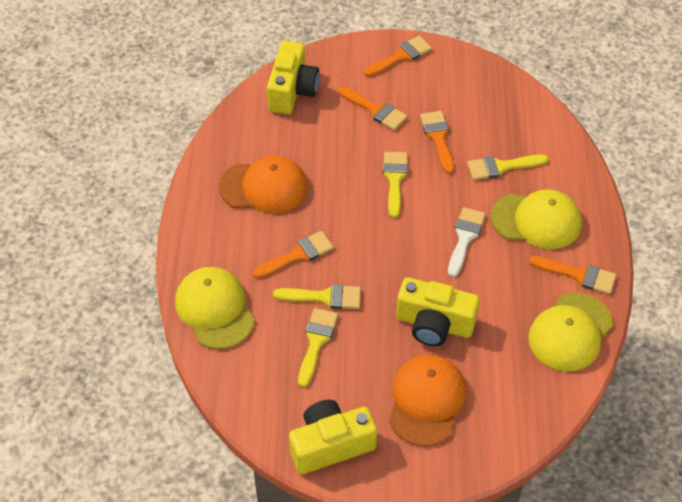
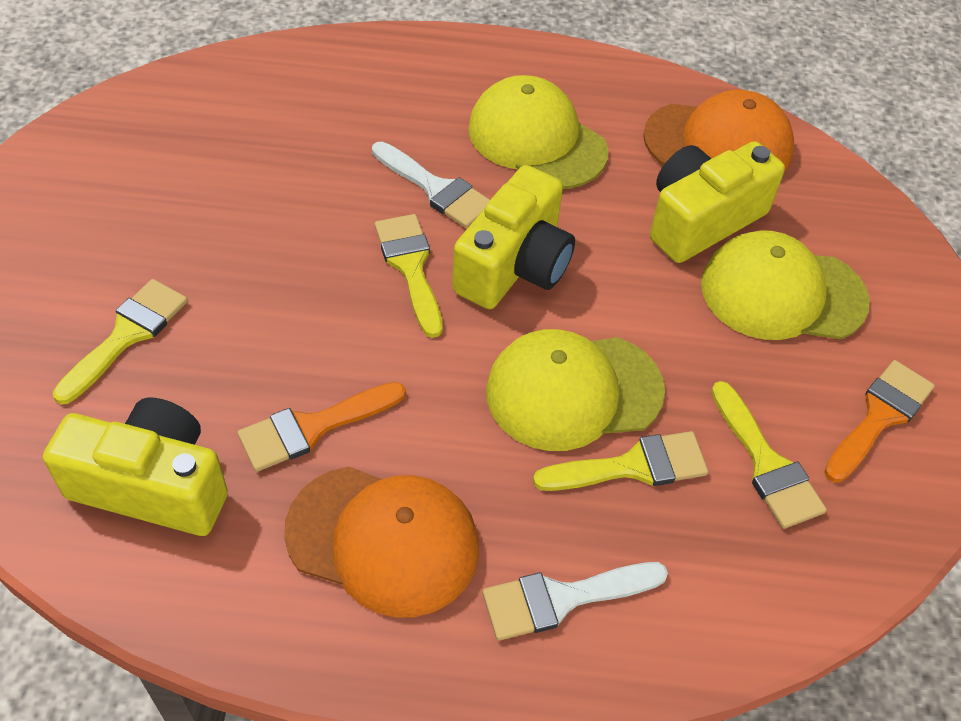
orange brush: [253,231,334,278] [338,86,407,130] [364,36,432,77] [420,111,454,174] [529,256,616,294] = 5 -> [238,382,406,472] [824,360,935,483] = 2
white brush: [448,207,486,277] = 1 -> [372,142,490,228] [482,562,668,641] = 2

